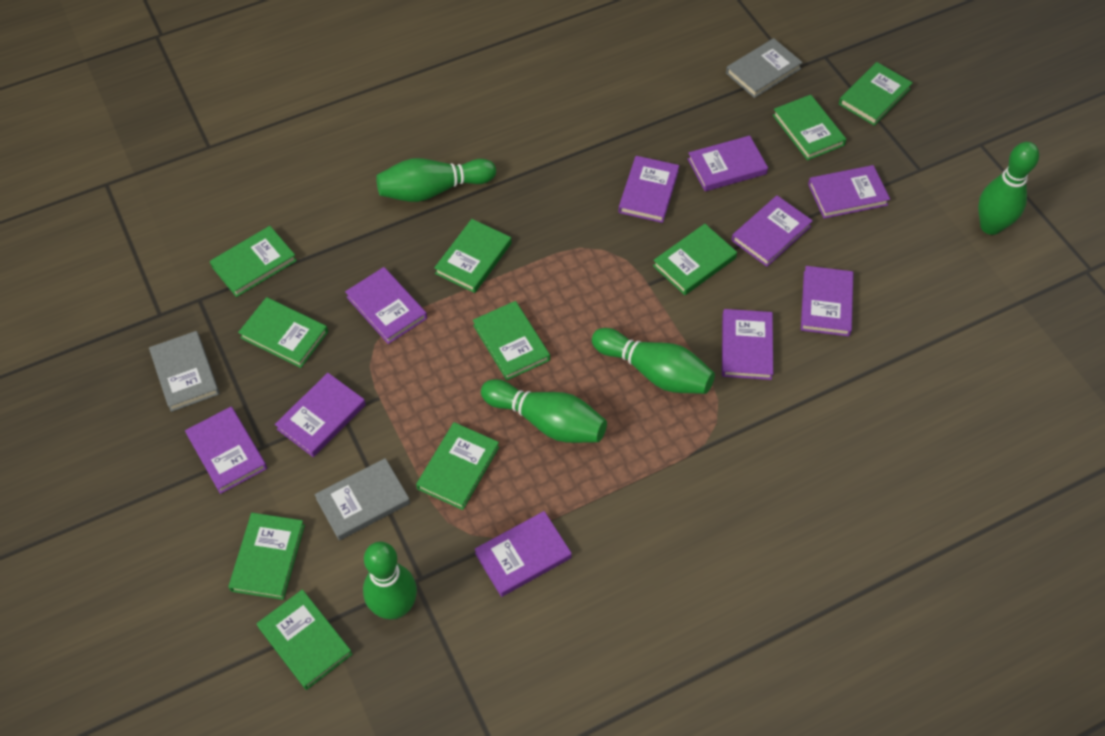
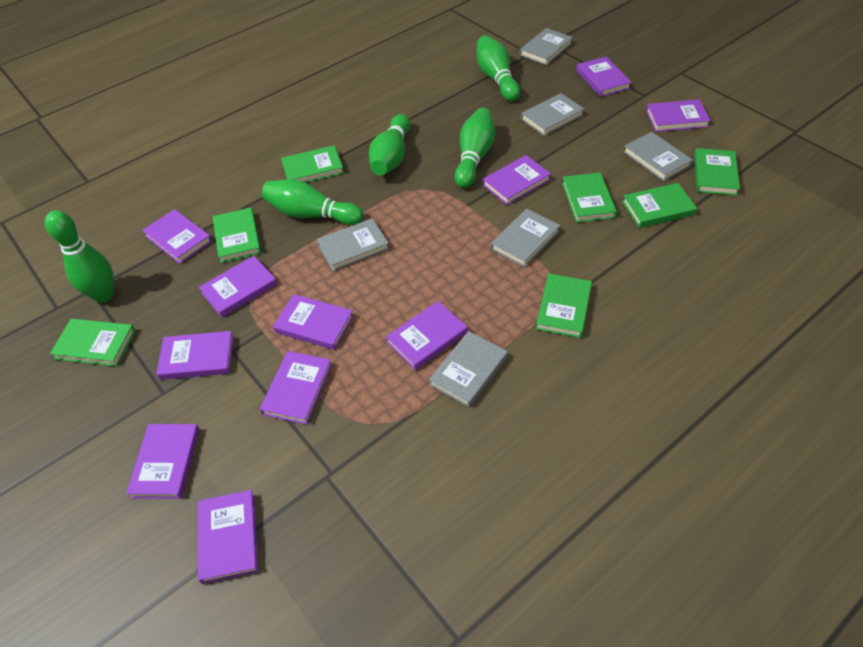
green book: [210,226,297,297] [228,513,305,600] [238,297,328,368] [257,589,352,690] [416,422,499,510] [434,219,511,293] [473,301,550,380] [653,224,737,295] [773,95,846,160] [839,62,913,126] = 10 -> [50,319,136,367] [213,208,261,263] [281,145,344,183] [536,274,592,338] [562,172,617,223] [622,183,697,228] [694,148,740,196] = 7
grey book: [149,331,220,412] [315,458,410,540] [726,38,803,98] = 3 -> [316,218,389,271] [429,331,508,407] [491,209,560,267] [520,28,573,65] [521,93,585,136] [623,132,693,181] = 6
purple book: [185,407,267,494] [275,373,366,457] [345,267,427,344] [474,511,572,597] [618,156,679,223] [688,136,768,191] [722,309,773,380] [731,195,813,267] [801,266,854,337] [808,165,890,219] = 10 -> [126,424,200,499] [142,209,212,264] [156,331,234,380] [198,490,259,584] [199,256,277,318] [260,351,332,425] [273,294,354,350] [386,301,468,370] [483,155,551,205] [576,57,632,97] [646,99,711,132] = 11

